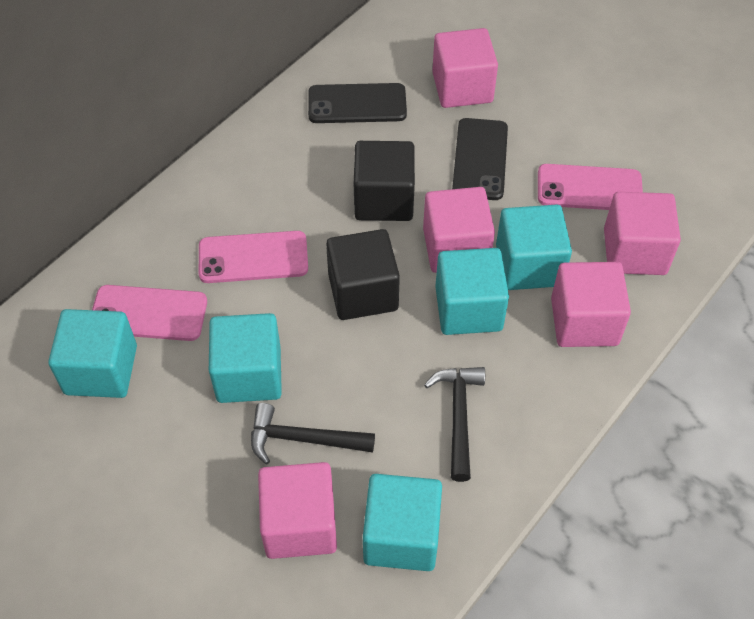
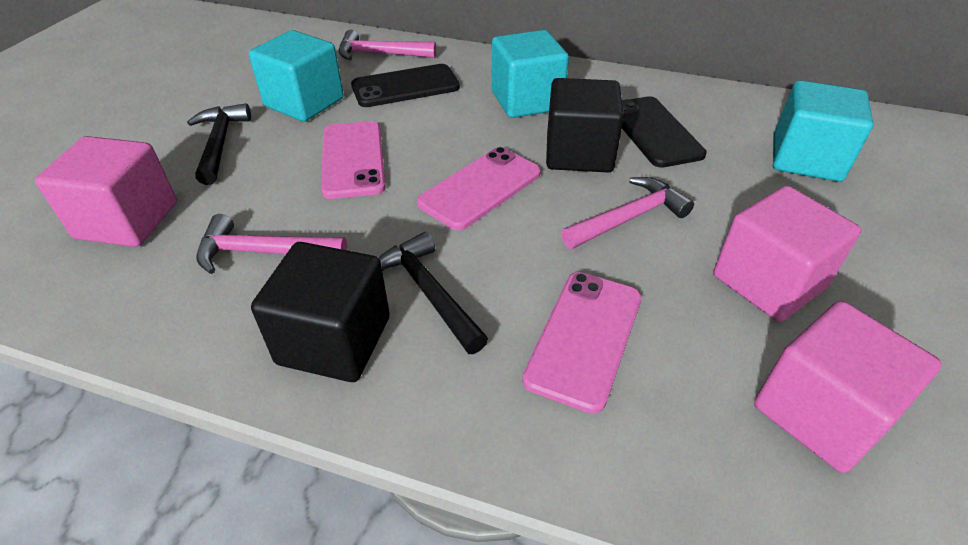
pink cube: [258,462,337,559] [423,187,495,273] [432,28,498,108] [551,262,631,347] [604,192,681,275] = 5 -> [35,136,177,247] [713,186,861,322] [754,301,942,473] = 3
pink hammer: none = 0 -> [196,214,347,274] [338,30,436,60] [561,177,694,249] = 3
turquoise cube: [48,309,137,398] [209,313,282,403] [363,474,442,571] [435,248,509,335] [496,205,572,290] = 5 -> [249,30,344,122] [491,30,569,118] [773,80,873,182] = 3

